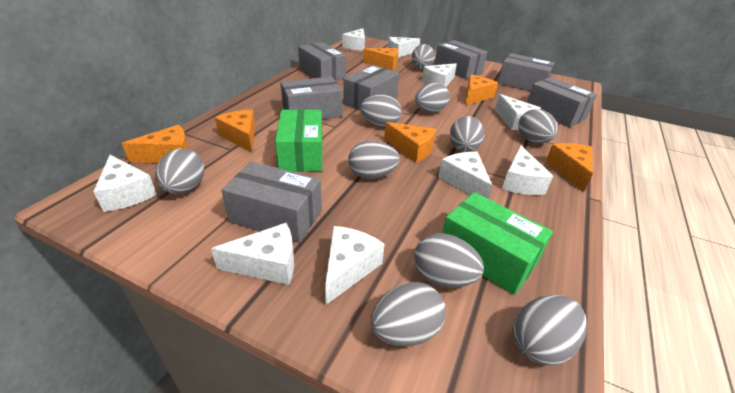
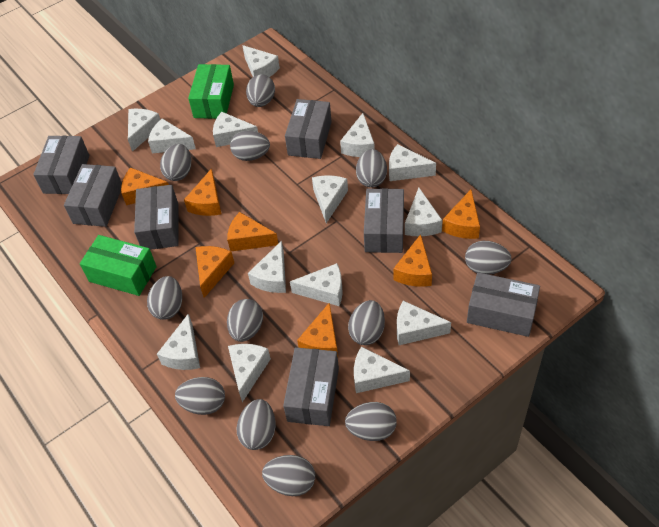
grey egg: [156,148,205,194] [348,140,400,179] [360,95,402,127] [371,282,446,346] [412,44,435,69] [414,233,484,288] [415,82,450,113] [450,116,484,152] [513,295,587,365] [518,109,558,143] = 10 -> [147,276,182,320] [160,144,191,181] [175,377,225,415] [227,299,263,342] [230,131,270,161] [237,399,275,450] [246,74,275,107] [262,455,315,496] [345,402,397,441] [348,300,385,345] [356,149,387,188] [465,241,512,275] = 12
orange cheese: [122,125,189,163] [215,109,255,153] [363,48,398,71] [384,122,436,163] [465,75,498,105] [545,143,593,192] = 6 -> [121,167,169,205] [184,168,221,216] [196,246,234,298] [227,212,278,251] [297,302,338,357] [393,234,432,287] [442,190,480,239] = 7
white cheese: [93,155,157,212] [211,223,294,285] [325,226,385,305] [342,28,365,51] [388,37,420,58] [422,63,457,87] [438,152,493,198] [495,94,541,130] [502,145,553,195] = 9 -> [128,109,160,152] [148,118,196,153] [157,314,200,370] [213,112,258,147] [228,344,271,402] [242,45,280,77] [248,241,286,293] [290,263,342,306] [312,175,348,223] [340,113,375,157] [354,346,410,393] [389,144,436,181] [397,301,451,345] [405,188,442,236] = 14

